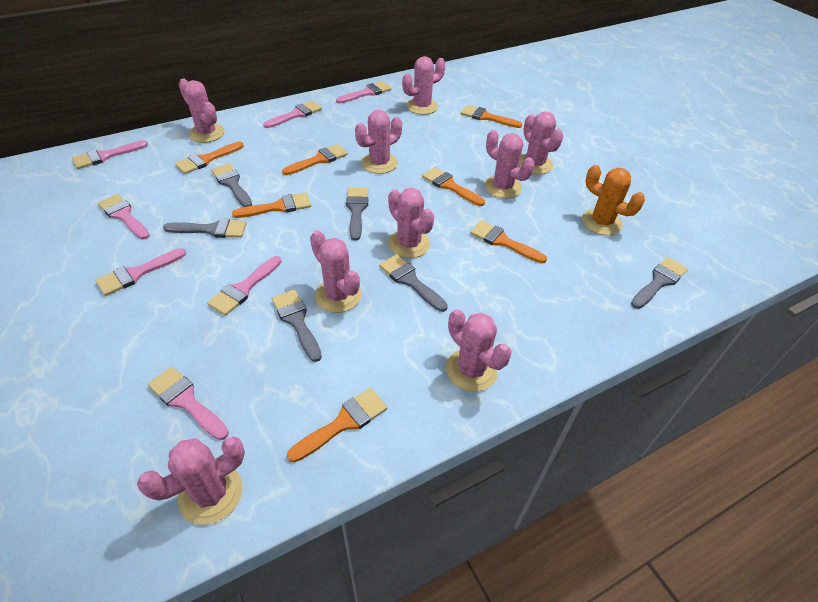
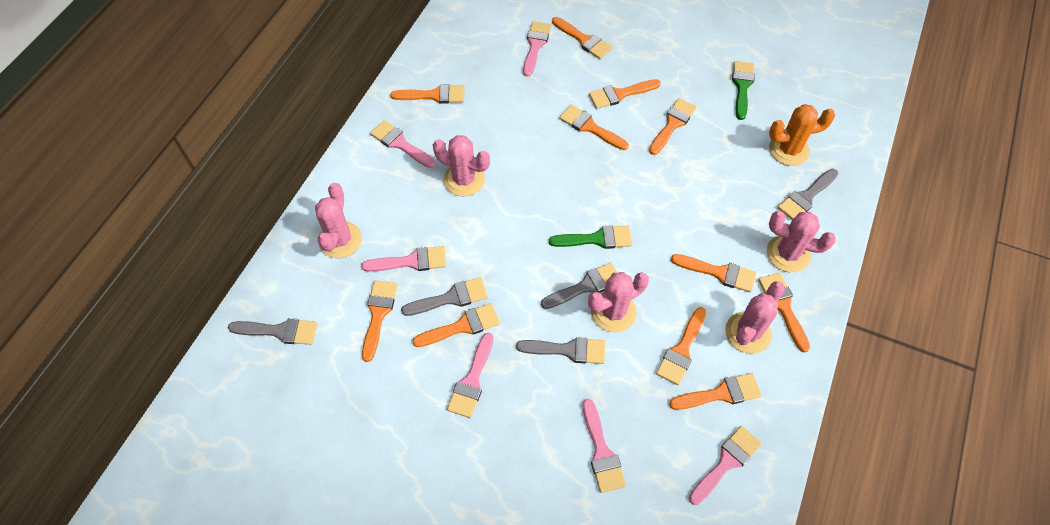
green brush: none = 0 -> [549,225,632,249] [732,61,755,120] = 2
grey brush: [163,219,247,238] [211,163,252,207] [272,289,322,362] [346,188,368,241] [379,254,448,312] [631,257,688,309] = 6 -> [228,318,317,345] [401,277,488,316] [516,337,605,364] [541,263,618,309] [777,169,838,220] = 5
orange brush: [175,142,244,174] [232,192,311,218] [282,144,348,175] [287,388,387,462] [422,167,485,206] [461,105,522,128] [470,220,547,263] = 7 -> [362,280,398,362] [390,84,465,104] [413,303,500,347] [552,17,612,59] [559,105,629,150] [589,79,661,109] [649,98,697,155] [656,307,706,385] [669,373,761,410] [671,254,756,292] [758,273,810,353] = 11
pink brush: [72,140,148,169] [95,248,186,296] [98,194,150,239] [148,367,229,440] [207,256,281,316] [263,101,322,128] [336,81,391,103] = 7 -> [361,246,446,272] [370,120,435,168] [447,333,494,418] [523,21,551,77] [583,399,626,493] [689,426,762,505] = 6
pink cactus: [137,437,245,525] [179,79,225,143] [310,230,362,313] [355,110,402,174] [388,188,434,258] [402,56,445,115] [446,309,512,392] [484,130,534,199] [519,112,564,175] = 9 -> [315,183,362,258] [433,135,490,196] [588,272,649,332] [725,281,785,354] [767,211,836,272] = 5

